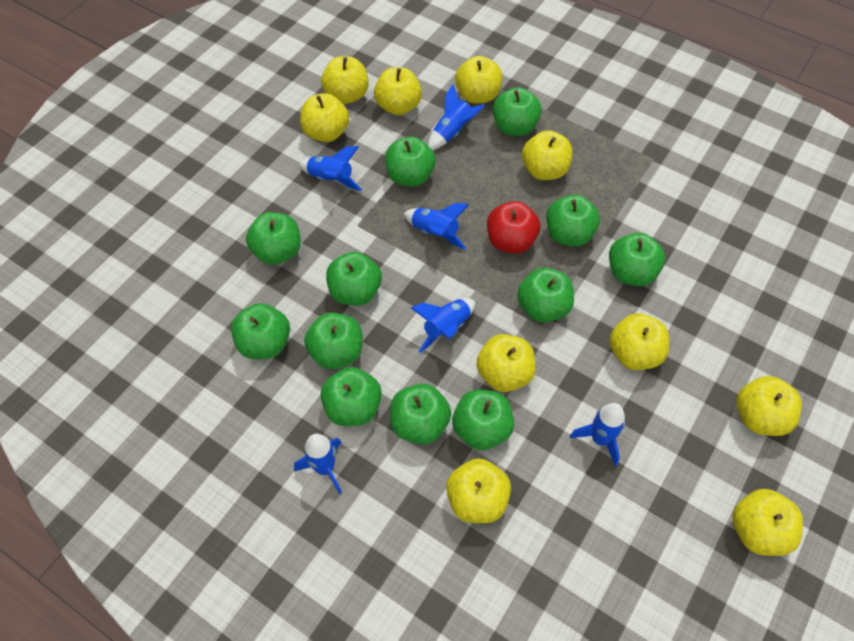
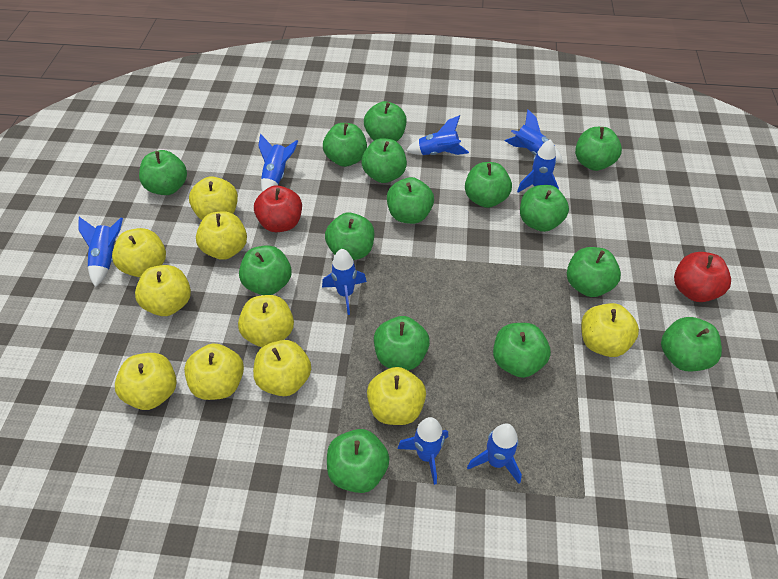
blue rocket: [294,434,342,494] [299,146,362,191] [404,203,469,250] [411,298,475,353] [428,84,485,150] [570,403,625,466] = 6 -> [78,217,123,287] [258,134,298,192] [322,249,367,315] [397,417,448,485] [406,115,469,155] [467,424,522,484] [505,109,563,163] [517,139,559,193] = 8
green apple: [231,303,290,359] [246,212,301,265] [304,312,363,369] [321,367,382,426] [326,252,382,306] [385,136,436,187] [390,384,451,444] [452,389,514,450] [493,87,542,136] [517,268,574,323] [546,194,600,247] [609,233,665,286] = 12 -> [139,150,187,195] [239,245,292,295] [323,123,367,167] [325,212,374,260] [327,429,390,493] [361,138,407,183] [364,101,407,142] [374,316,430,370] [387,177,434,224] [465,162,512,208] [493,323,551,378] [520,185,569,232] [567,247,621,297] [575,127,622,171] [661,317,722,371] = 15
red apple: [487,201,541,254] = 1 -> [254,185,302,232] [674,252,731,302] = 2

